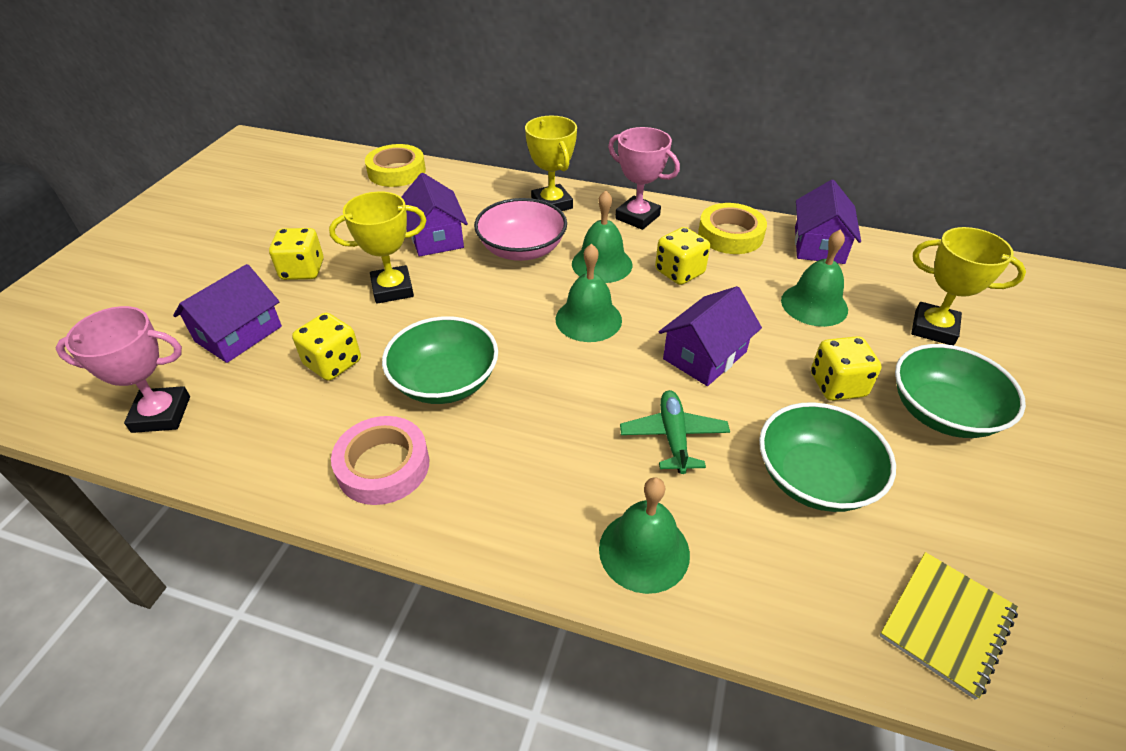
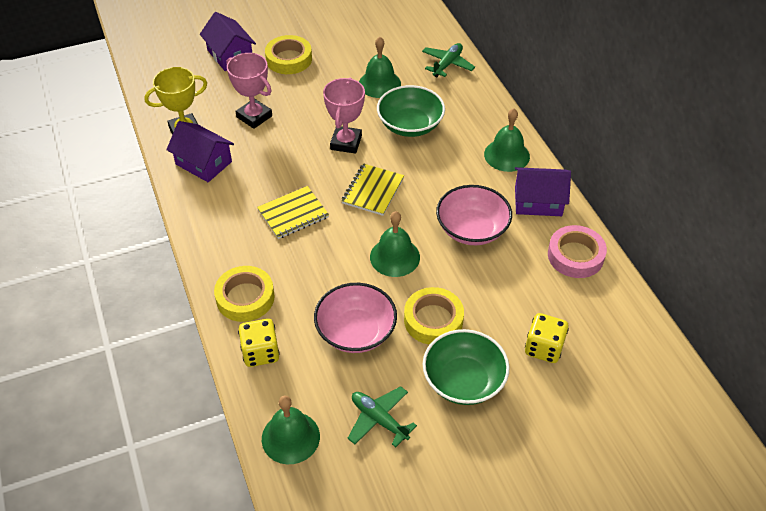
green bowl: [382,316,498,404] [759,402,896,512] [895,344,1026,438] = 3 -> [377,85,445,137] [423,329,510,405] = 2
green plane: [620,390,730,474] = 1 -> [348,386,417,447] [422,43,475,77] = 2
pink bowl: [474,198,567,261] = 1 -> [314,283,397,353] [436,185,512,245] = 2
purple house: [173,264,282,363] [401,173,468,257] [659,286,762,386] [795,180,861,264] = 4 -> [166,121,234,182] [200,12,256,71] [515,167,571,216] = 3
yellow dice: [269,228,324,280] [292,313,361,381] [655,227,710,285] [811,336,882,401] = 4 -> [238,319,280,367] [525,313,569,363] = 2
yellow notebook: [880,552,1018,700] = 1 -> [257,186,329,239] [341,163,404,216] = 2
yellow tape: [365,144,426,187] [698,203,767,254] = 2 -> [214,266,275,322] [265,35,312,74] [404,287,464,345] = 3
yellow trophy: [329,191,426,304] [525,116,577,211] [911,227,1026,345] = 3 -> [144,67,207,135] = 1

